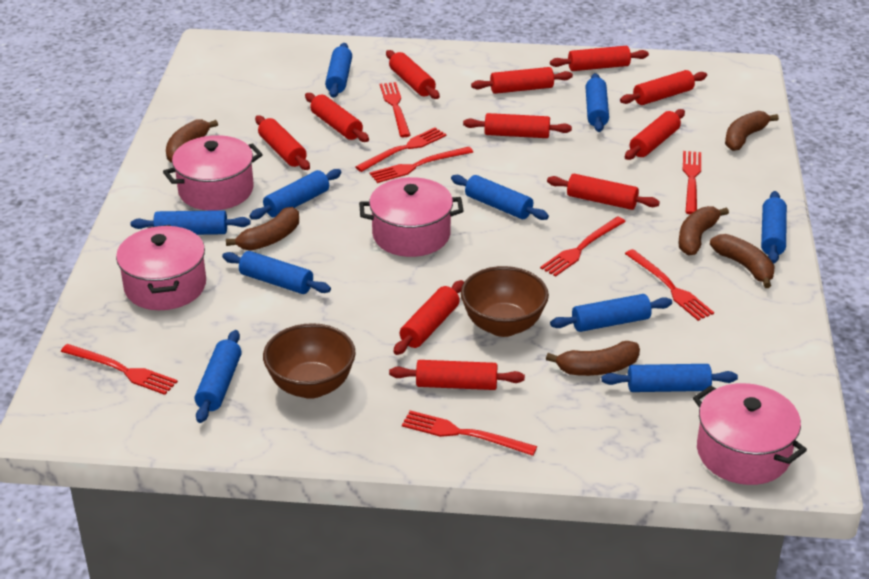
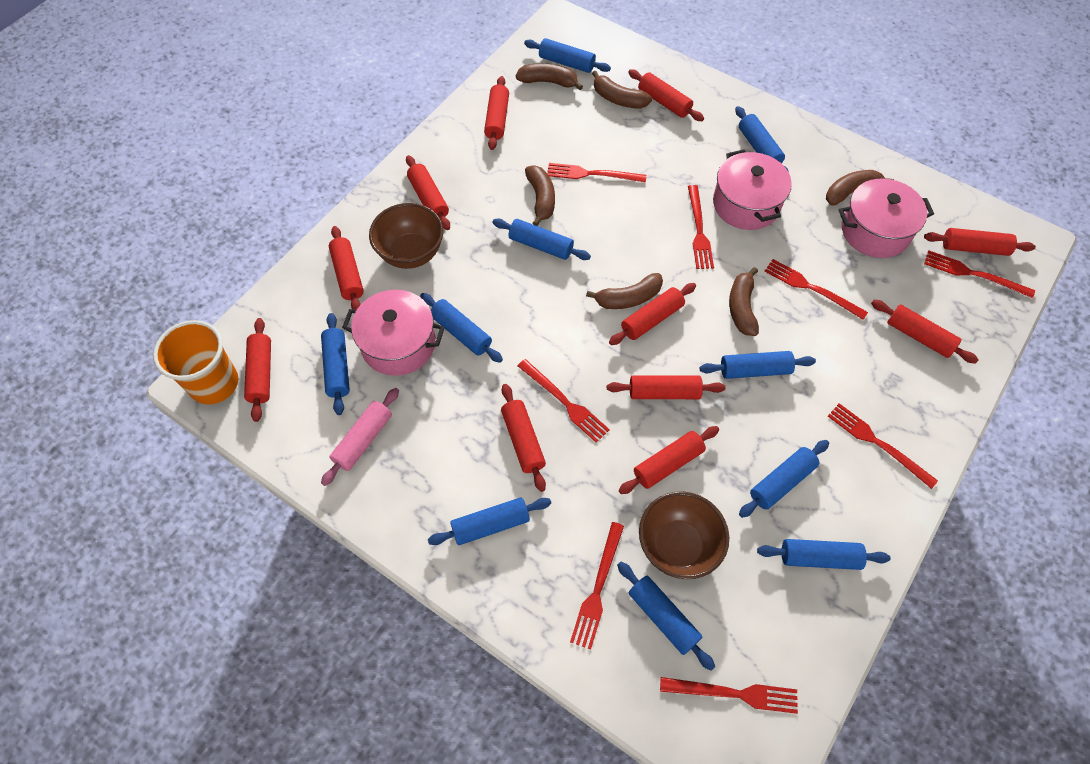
orange cup: none = 0 -> [153,320,238,405] = 1
pink pot: [116,225,206,310] [163,135,263,211] [359,177,463,257] [693,383,807,485] = 4 -> [342,290,445,376] [713,149,792,230] [839,178,934,258] = 3
pink rolling pin: none = 0 -> [321,388,399,486] = 1

